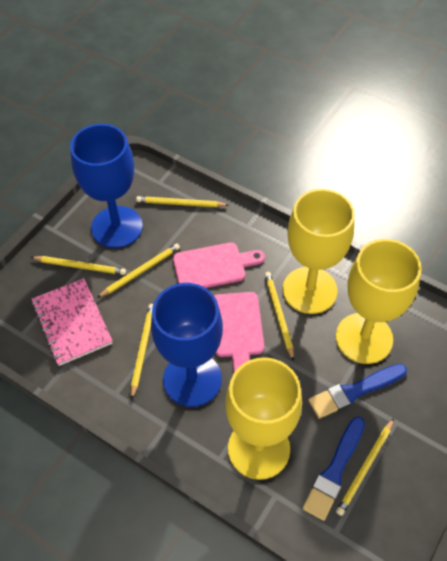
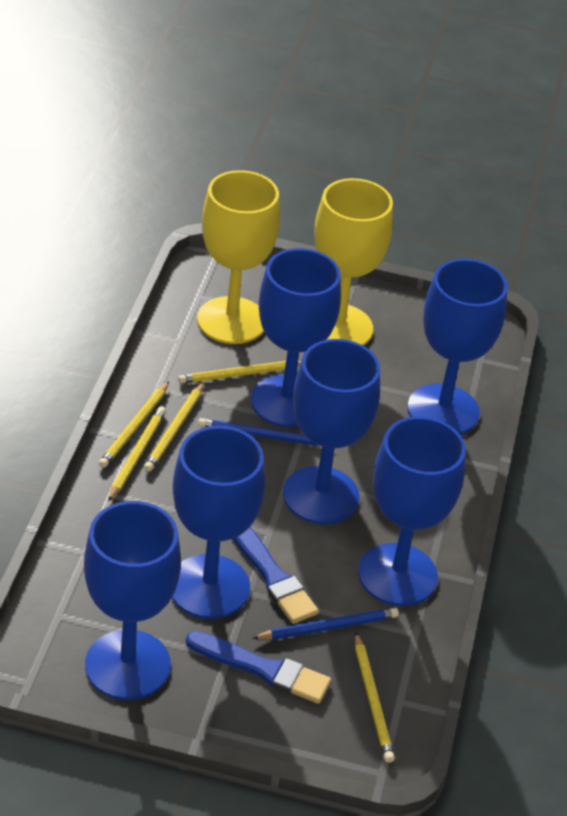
blue goblet: [70,124,143,248] [151,283,223,407] = 2 -> [84,501,181,700] [172,426,265,619] [251,248,341,427] [283,339,380,524] [358,416,466,606] [407,259,508,435] = 6
blue pencil: none = 0 -> [198,418,320,446] [253,608,399,640] = 2
pink cutting board: [173,242,265,288] [214,292,264,373] = 2 -> none = 0
pink notebook: [32,278,113,366] = 1 -> none = 0
yellow goblet: [225,357,302,480] [283,189,355,314] [336,239,422,364] = 3 -> [197,170,280,344] [315,178,393,346] = 2
yellow pencil: [31,256,126,275] [97,244,180,298] [131,304,153,400] [136,196,228,207] [265,272,294,361] [336,418,394,516] = 6 -> [99,382,169,468] [108,407,166,502] [144,382,204,472] [178,361,301,384] [355,633,395,763] = 5

